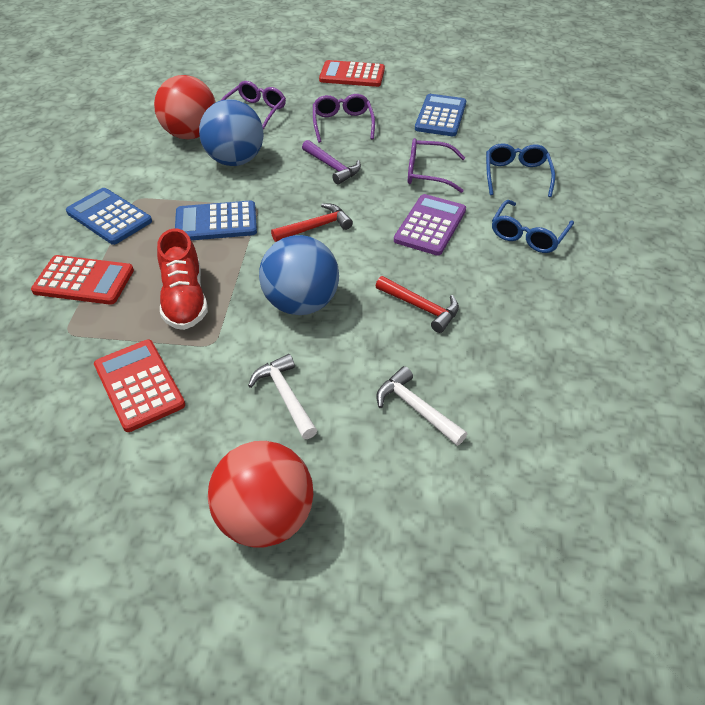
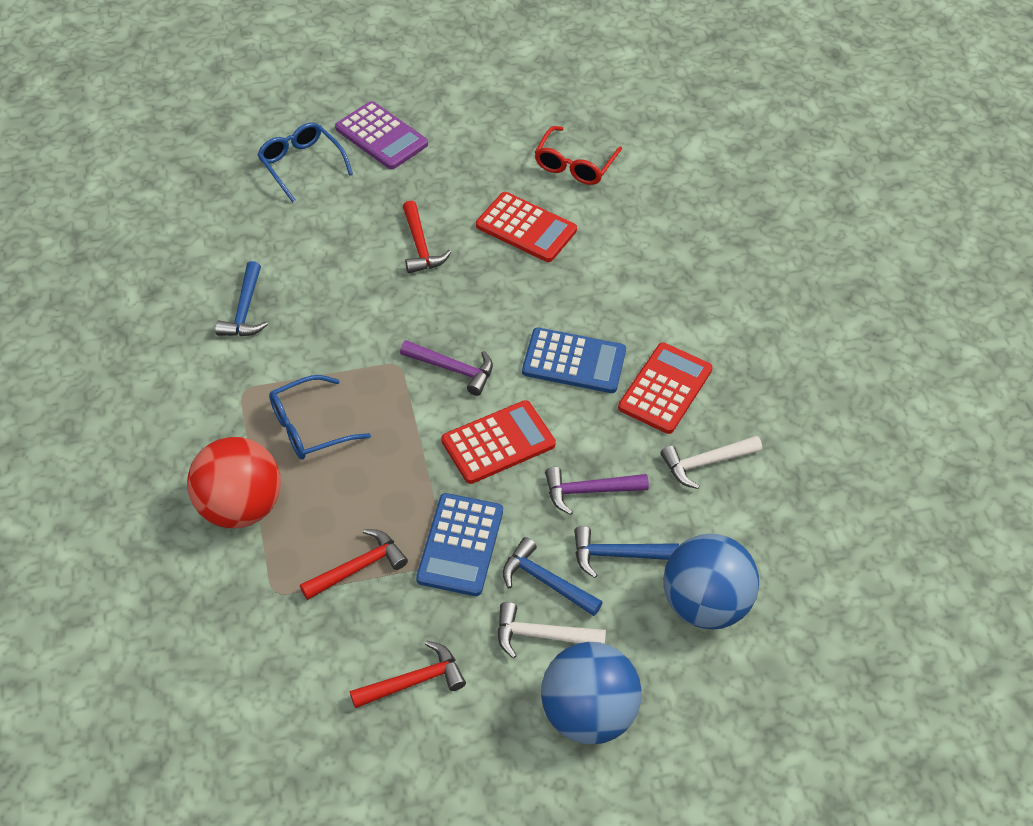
blue calculator: [66,188,152,245] [175,201,257,240] [415,94,466,136] = 3 -> [416,493,503,596] [522,327,626,393] = 2
blue hammer: none = 0 -> [215,261,268,336] [503,537,603,616] [574,526,679,578] = 3
purple glasses: [220,81,286,130] [313,94,375,143] [408,138,465,193] = 3 -> none = 0
purple hammer: [302,140,361,185] = 1 -> [400,340,493,396] [545,467,649,515] = 2
red ball: [154,75,216,140] [208,441,313,548] = 2 -> [187,437,281,528] = 1
red glasses: none = 0 -> [535,126,622,185] = 1
red hammer: [271,203,353,242] [376,276,459,333] = 2 -> [300,529,408,600] [350,641,466,708] [403,200,451,273] = 3
red shoe: [157,229,208,330] = 1 -> none = 0

